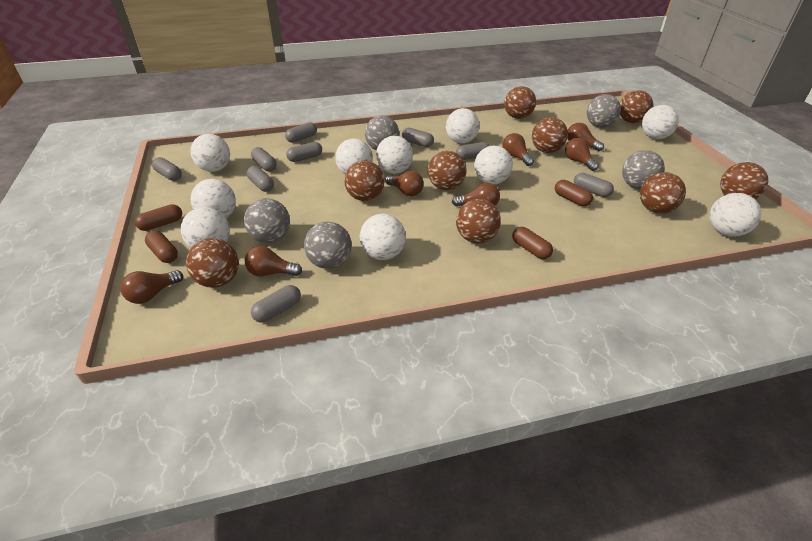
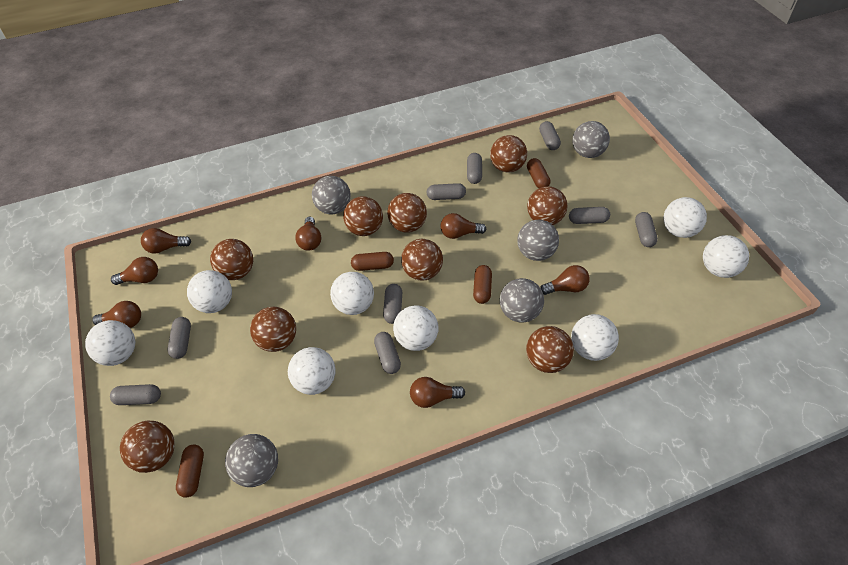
white ball: [181,207,230,248] [190,134,230,172] [190,179,236,218] [335,138,373,174] [360,214,406,260] [376,136,413,174] [446,108,480,143] [474,146,513,184] [642,105,679,139] [709,193,761,237] = 10 -> [85,320,135,366] [187,270,232,313] [288,347,336,395] [330,272,374,315] [393,305,438,351] [571,314,619,361] [663,197,707,238] [703,235,749,278] = 8

